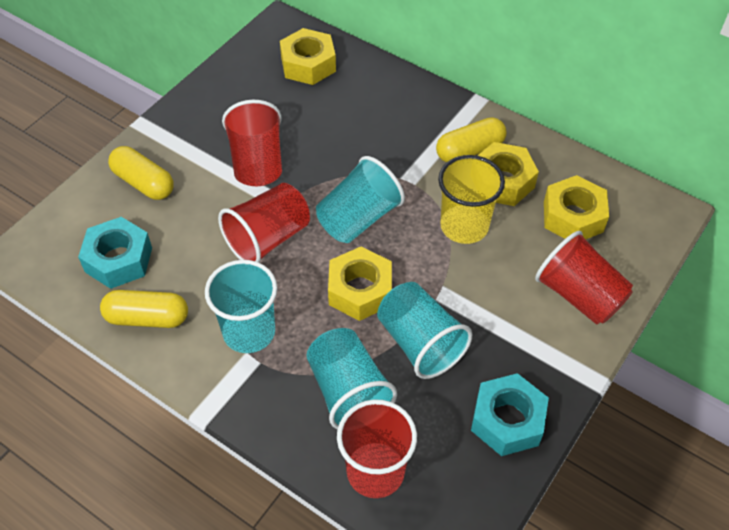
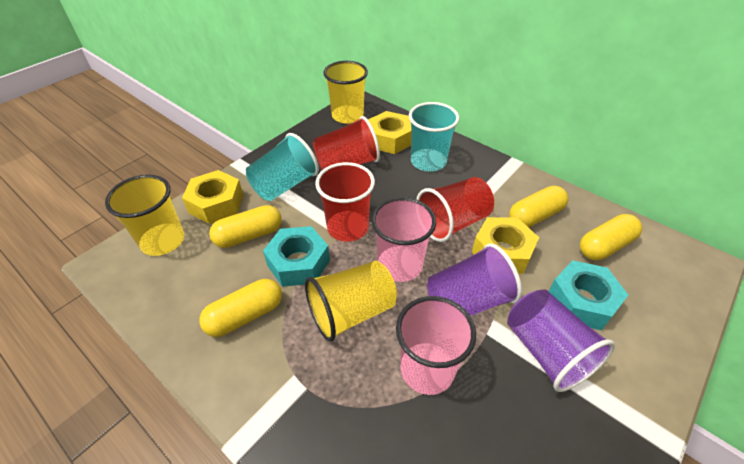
pink cup: none = 0 -> [371,197,436,282] [396,296,476,395] = 2
purple cup: none = 0 -> [427,243,522,316] [507,289,615,392] = 2
red cup: [218,183,310,263] [222,100,282,186] [337,399,417,498] [535,231,633,324] = 4 -> [313,116,380,170] [315,162,375,242] [416,177,494,242] = 3
turquoise cup: [205,260,277,353] [306,328,397,429] [316,156,405,243] [377,282,472,379] = 4 -> [246,133,319,201] [409,102,459,172] = 2
yellow capsule: [100,290,188,328] [108,146,174,200] [436,117,507,162] = 3 -> [199,279,282,337] [209,205,282,248] [509,186,568,228] [580,214,642,260] = 4
yellow cup: [438,155,505,244] = 1 -> [105,175,184,256] [305,261,397,342] [323,61,368,124] = 3
yellow nut: [280,28,336,85] [328,246,392,321] [478,142,539,206] [544,175,609,239] = 4 -> [182,170,243,224] [368,111,411,154] [472,217,539,274] = 3

